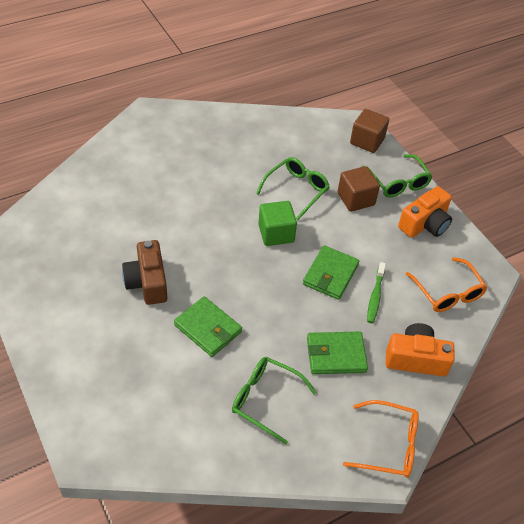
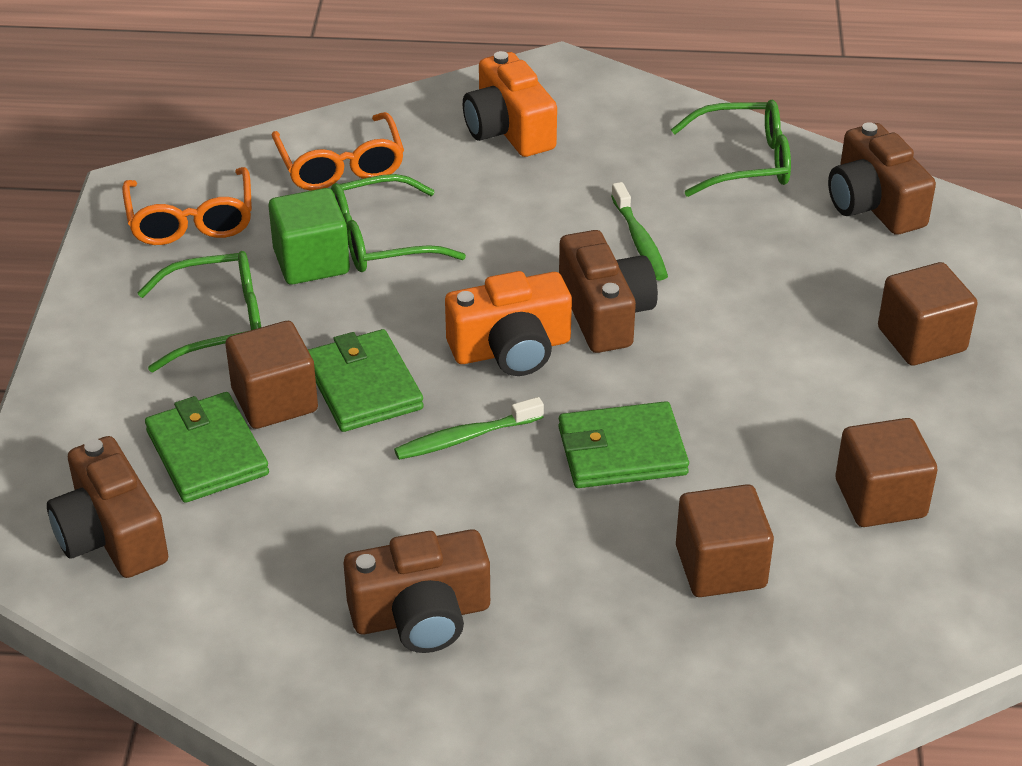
brown camera: [122,240,167,305] = 1 -> [47,436,168,578] [343,529,490,653] [559,230,658,353] [828,122,936,235] = 4
brown cube: [338,166,380,212] [350,109,389,153] = 2 -> [226,321,318,429] [676,484,774,597] [836,418,938,527] [878,262,978,366] = 4
green toothbrush: [367,262,386,323] = 1 -> [394,397,544,460] [611,182,668,281] = 2

